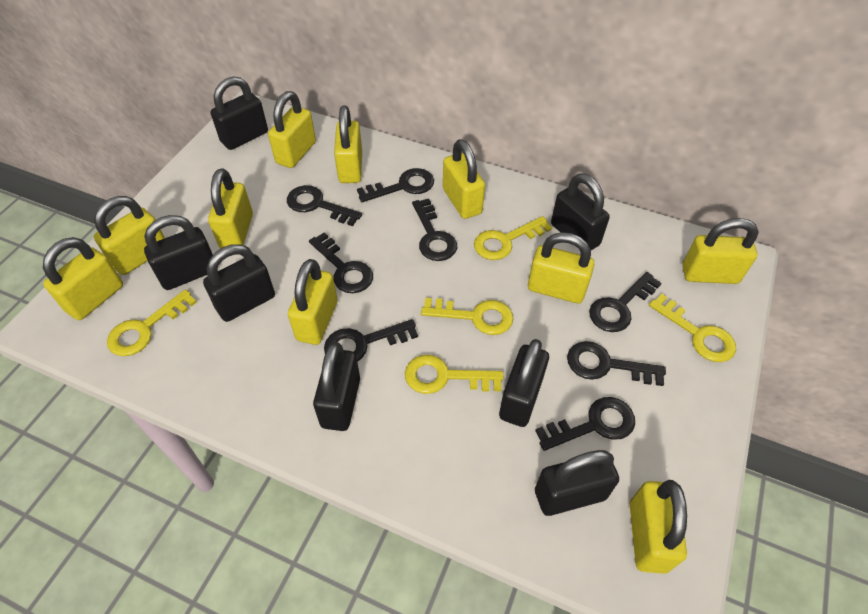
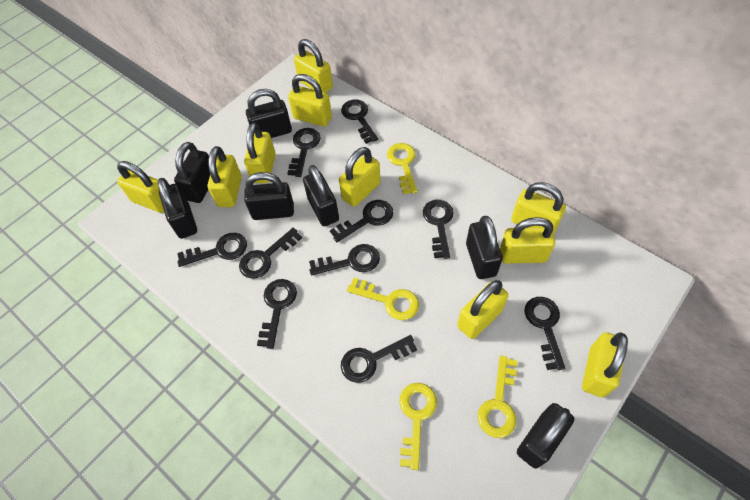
black key: [287,185,362,226] [309,232,373,293] [324,319,418,362] [357,168,434,202] [412,199,457,261] [535,397,635,451] [567,341,666,386] [589,272,661,332] = 8 -> [177,233,247,267] [239,228,302,279] [257,279,297,349] [287,128,321,177] [309,244,380,276] [330,200,393,242] [341,100,378,144] [341,335,417,383] [423,200,454,259] [525,297,565,370] = 10
yellow key: [107,289,197,356] [405,355,503,394] [421,298,513,335] [474,216,552,260] [649,294,736,362] = 5 -> [347,278,419,320] [387,143,418,194] [400,383,437,470] [478,356,517,438] = 4

